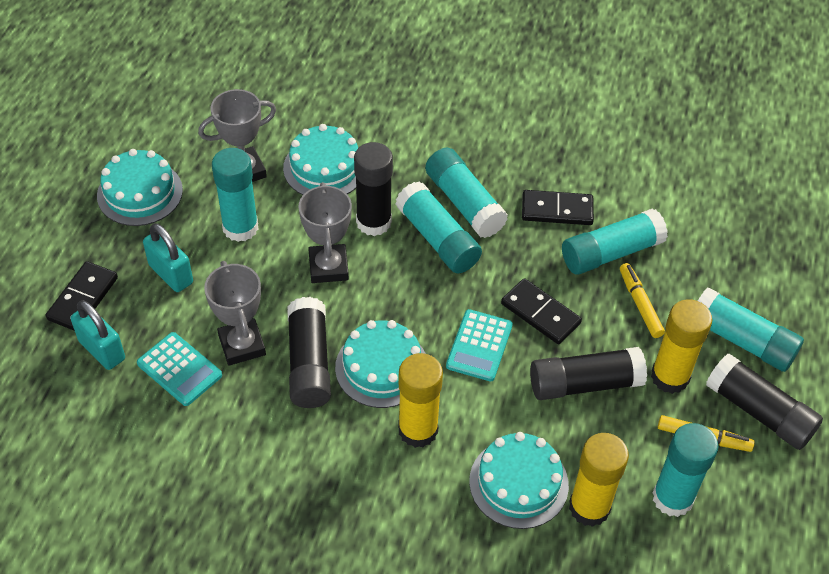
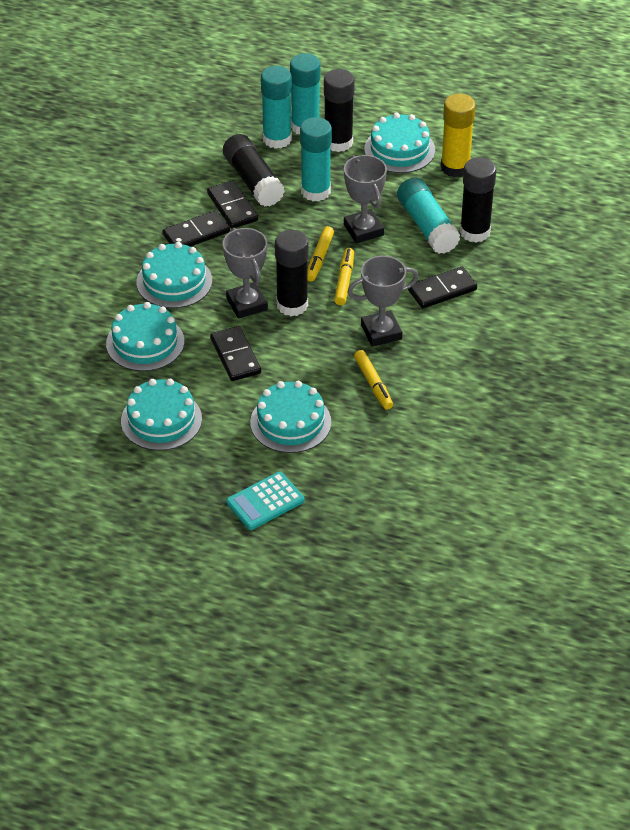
black domino: [46,261,118,331] [501,278,582,344] [522,190,594,225] = 3 -> [162,210,230,247] [207,180,258,229] [210,326,261,381] [408,266,477,309] = 4
turquoise cake: [97,149,183,226] [283,124,358,195] [335,320,426,408] [469,432,569,529] = 4 -> [106,302,184,371] [121,379,202,451] [137,242,212,308] [250,381,331,453] [364,113,435,173] = 5
turquoise calculator: [137,332,222,406] [446,309,513,381] = 2 -> [226,472,304,530] = 1
turquoise glue stick: [212,148,258,242] [395,181,482,273] [425,148,508,238] [562,209,668,275] [653,423,718,517] [698,287,804,372] = 6 -> [261,66,292,149] [290,53,321,135] [300,117,332,202] [397,178,460,254] = 4
turquoise padlock: [71,300,125,370] [143,223,193,292] = 2 -> none = 0
yellow glue stick: [398,353,443,448] [569,433,629,527] [651,299,712,394] = 3 -> [441,94,476,177] = 1
yellow marker: [620,263,665,338] [658,415,755,452] = 2 -> [307,226,334,282] [334,248,354,305] [354,350,393,410] = 3

